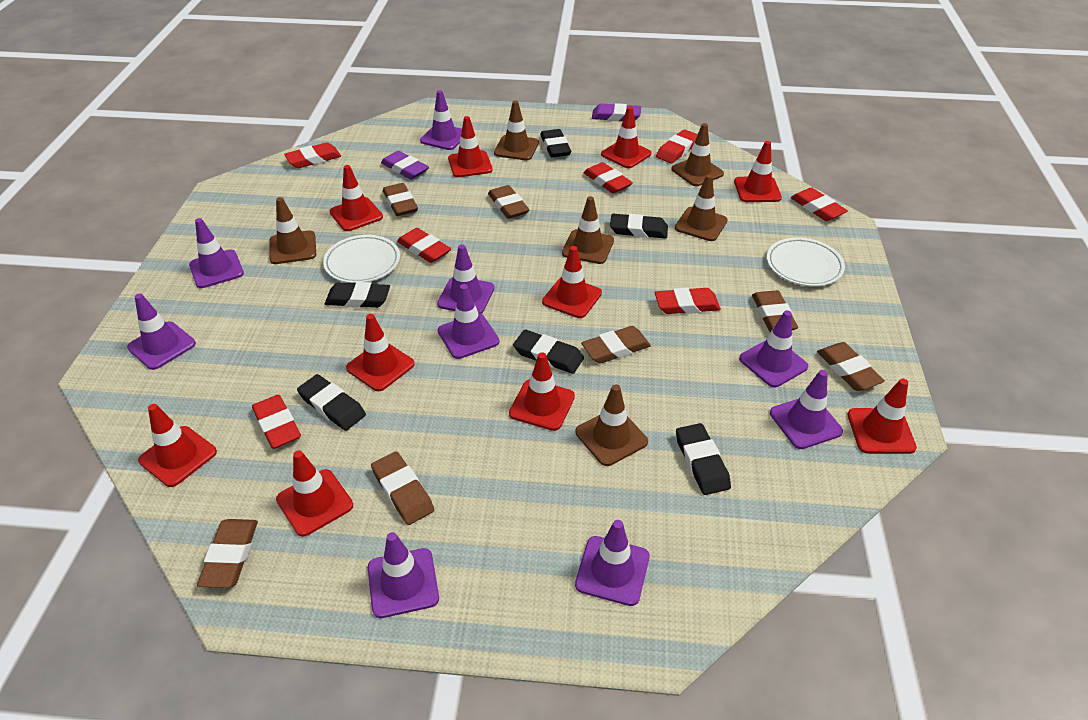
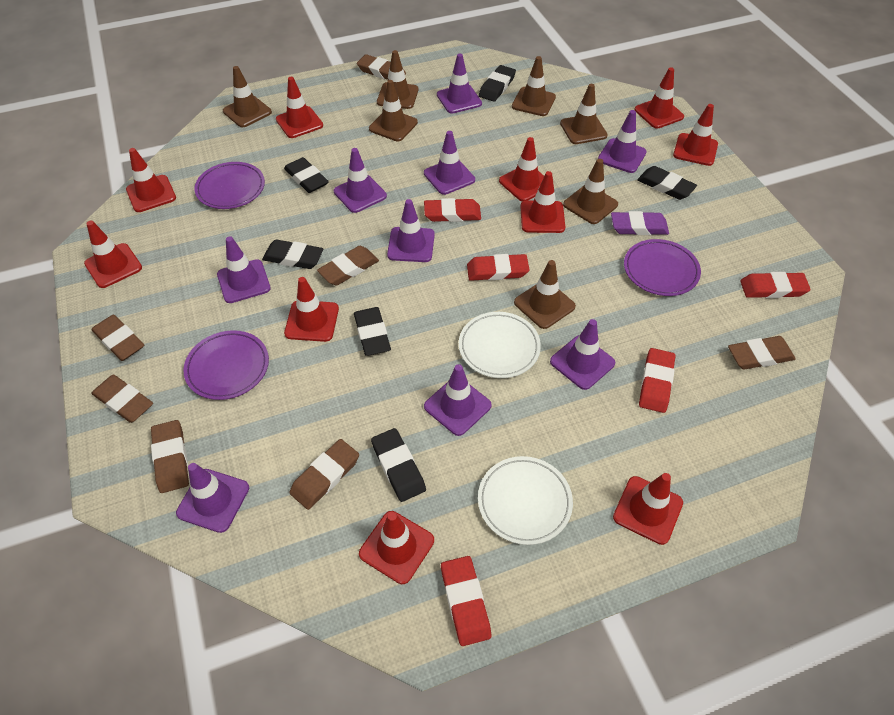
brown traffic cone: [270,197,316,264] [494,100,539,160] [562,196,614,264] [575,384,648,466] [672,123,724,186] [675,174,728,241] = 6 -> [223,66,272,127] [369,80,418,141] [377,50,418,109] [512,56,556,116] [514,260,576,329] [560,84,608,144] [563,159,618,224] = 7
purple eraser: [381,151,429,179] [592,103,641,121] = 2 -> [611,211,669,235] = 1
purple plate: none = 0 -> [183,330,269,400] [194,162,265,209] [624,239,701,296] = 3
red eraser: [252,395,301,449] [284,142,341,168] [397,228,451,263] [583,162,633,193] [655,288,721,314] [656,129,698,164] [791,188,848,221] = 7 -> [424,198,481,222] [441,556,491,646] [467,254,529,281] [639,348,675,413] [740,272,811,298] = 5

